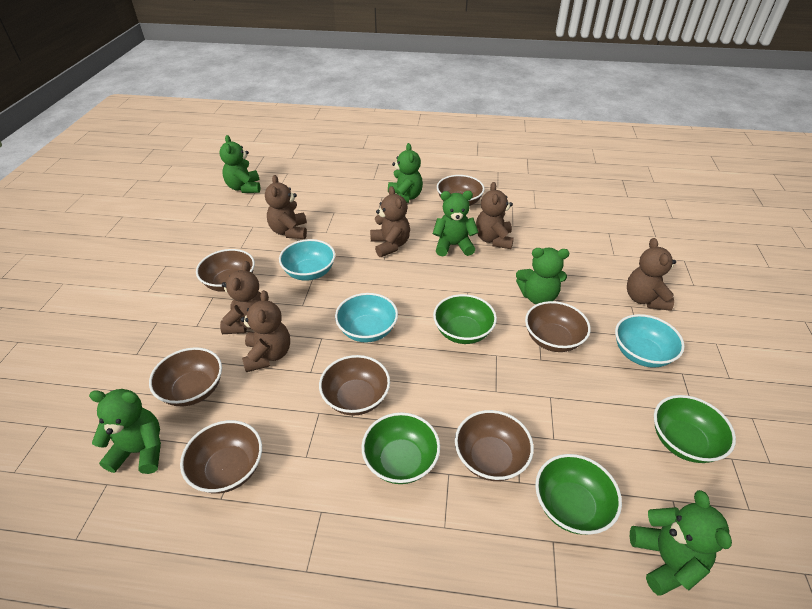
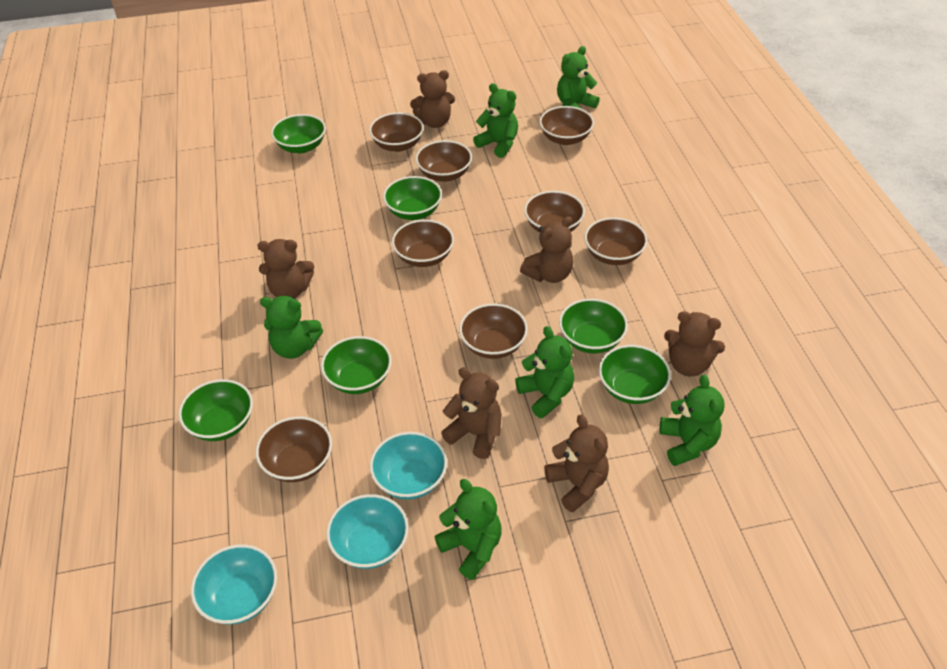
brown bowl: [149,347,222,407] [180,420,262,494] [196,249,255,292] [319,355,390,416] [437,175,485,206] [455,410,534,481] [525,301,591,352] = 7 -> [256,417,332,482] [369,112,424,152] [392,220,454,267] [416,140,472,182] [459,304,528,359] [524,191,585,233] [539,106,594,145] [585,217,647,265] = 8
green bowl: [362,412,440,484] [433,294,497,344] [535,454,622,535] [654,395,736,463] = 4 -> [179,379,253,441] [271,114,326,153] [321,336,392,394] [383,176,442,220] [559,299,628,354] [599,345,671,404] = 6

